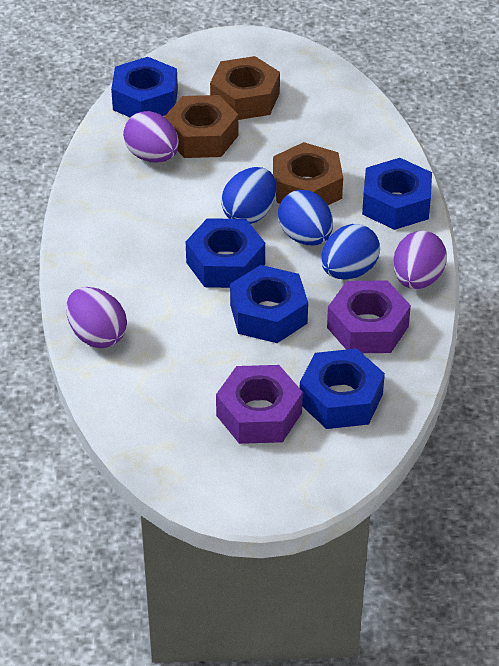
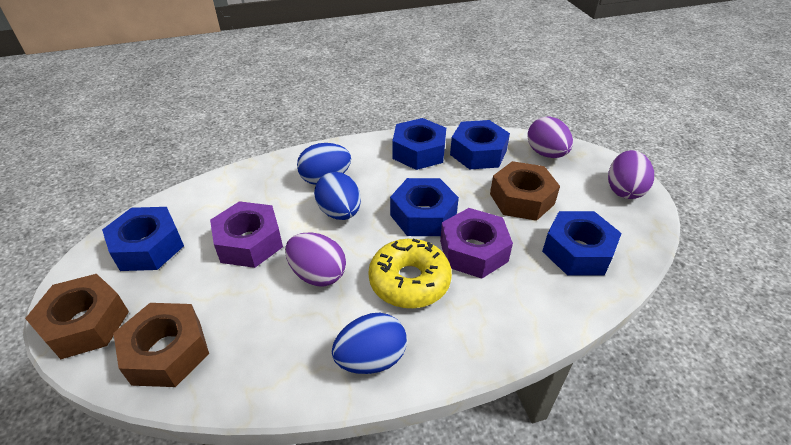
yellow donut: none = 0 -> [368,239,452,308] = 1

